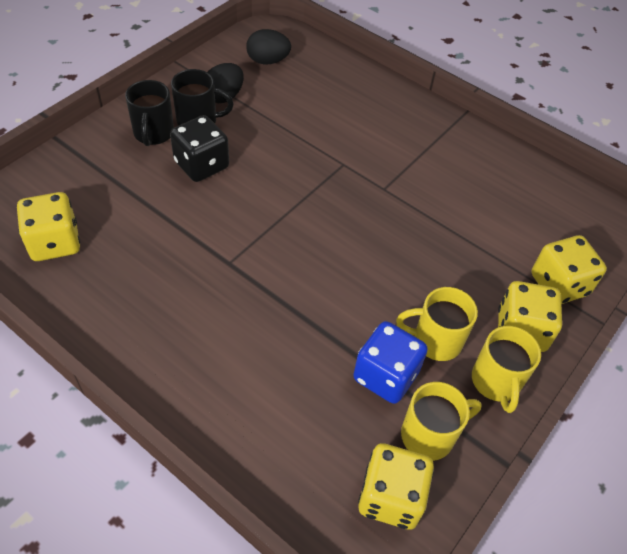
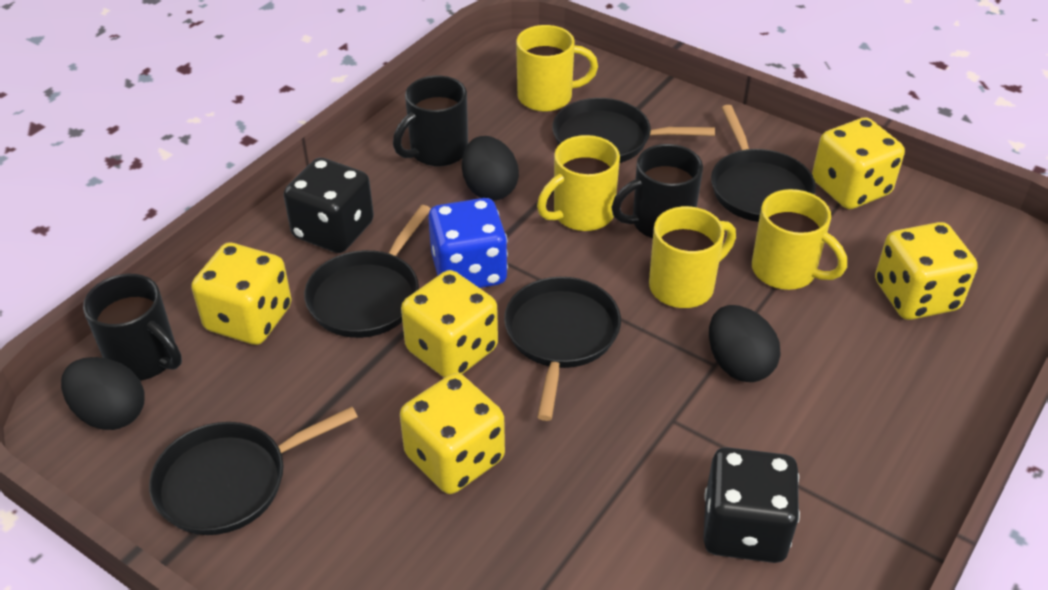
black dice: [170,115,229,182] = 1 -> [284,158,374,253] [703,447,800,563] = 2
black egg: [207,63,244,103] [246,29,291,64] = 2 -> [61,357,144,430] [462,136,519,200] [709,305,781,382] = 3
black mug: [125,80,174,146] [171,69,234,126] = 2 -> [83,274,182,381] [393,75,468,167] [611,144,703,238] = 3
black pan: none = 0 -> [149,407,358,535] [304,205,431,338] [504,277,621,421] [552,98,715,163] [711,105,816,222] = 5
yellow dice: [17,192,80,261] [358,443,434,530] [498,281,562,352] [531,235,607,304] = 4 -> [191,243,292,345] [400,373,505,494] [401,270,498,378] [812,117,905,209] [875,222,978,320] = 5
yellow mug: [396,287,478,361] [401,382,482,461] [472,326,541,413] = 3 -> [516,25,598,112] [537,135,620,231] [649,206,736,308] [752,189,847,290] = 4

